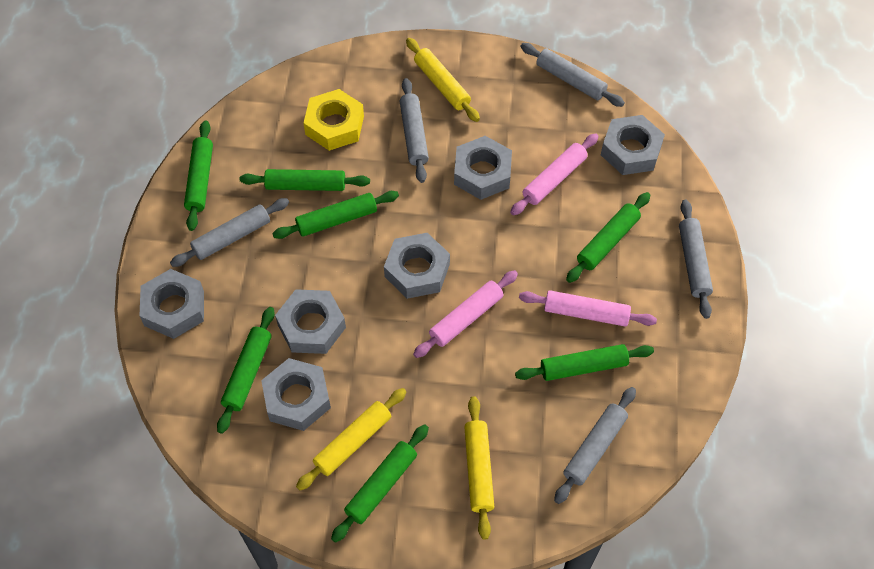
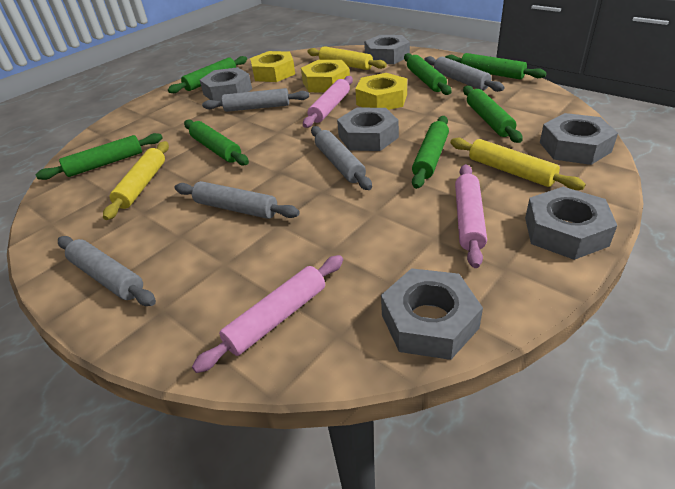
yellow nut: [303,89,364,151] = 1 -> [250,51,295,82] [301,60,350,93] [355,73,407,110] = 3

